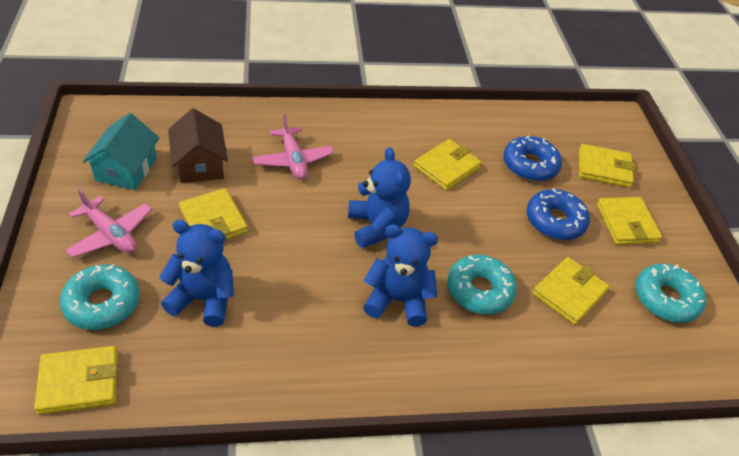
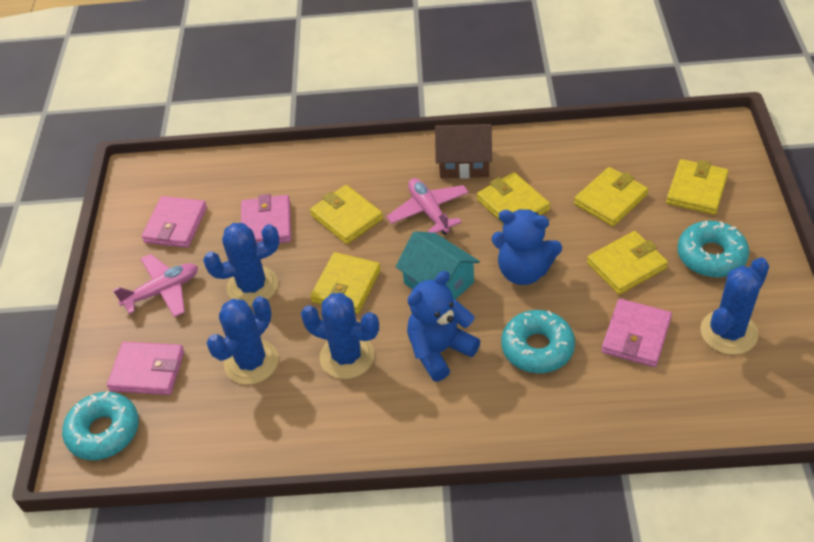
blue cactus: none = 0 -> [203,223,280,306] [207,296,278,385] [301,293,379,379] [700,257,769,355] = 4
blue donut: [503,136,562,181] [527,188,590,240] = 2 -> none = 0
blue teddy bear: [159,220,234,327] [348,147,411,248] [363,224,438,327] = 3 -> [407,271,480,381] [492,209,562,285] = 2
pink wallet: none = 0 -> [107,342,184,395] [142,196,207,248] [241,194,291,243] [601,299,672,367] = 4

